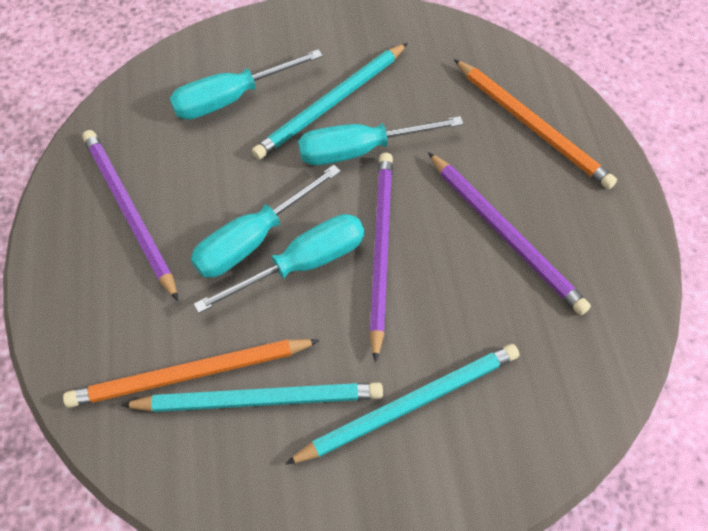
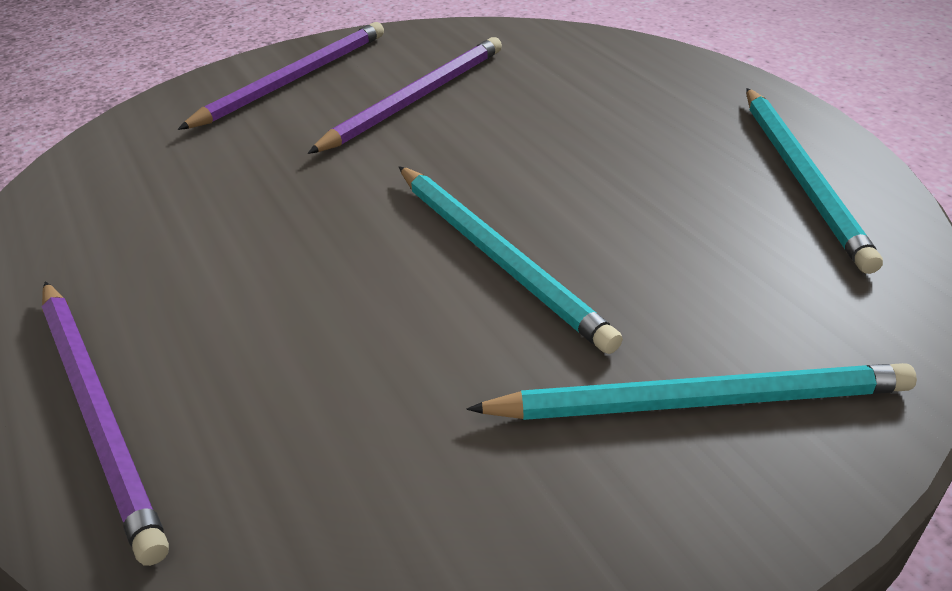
orange pencil: [63,339,320,408] [454,59,617,189] = 2 -> none = 0
turquoise screwdriver: [169,49,323,120] [191,165,341,278] [194,214,365,313] [298,116,464,165] = 4 -> none = 0

